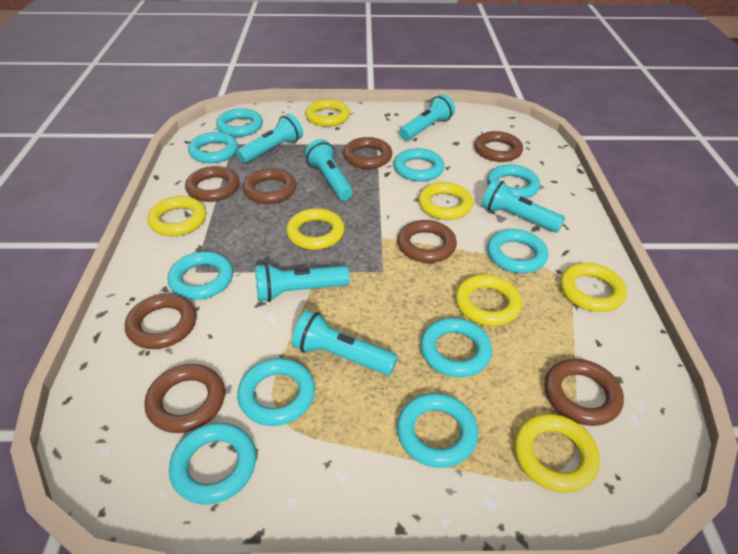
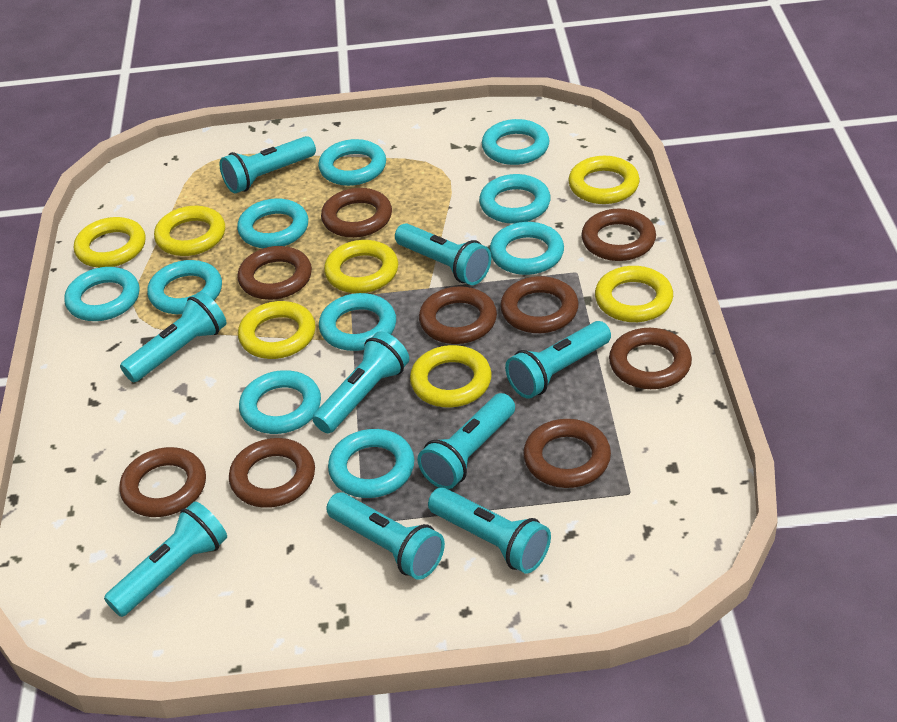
brown ring: [125,294,197,349] [144,364,225,433] [185,166,239,202] [243,168,296,204] [343,137,392,169] [397,220,457,263] [474,131,523,162] [544,359,624,426] = 8 -> [119,447,206,517] [229,438,315,508] [238,246,312,300] [321,188,392,238] [419,286,497,344] [500,276,579,333] [523,419,611,488] [581,209,656,261] [609,328,692,389] = 9
turquoise flashlight: [237,114,303,163] [255,263,350,302] [292,310,398,375] [305,139,353,201] [399,94,455,141] [481,179,565,232] = 6 -> [104,502,227,617] [120,292,226,382] [220,136,316,193] [312,331,409,433] [326,492,445,580] [395,223,491,285] [417,393,515,489] [428,487,551,574] [505,321,611,399] = 9

